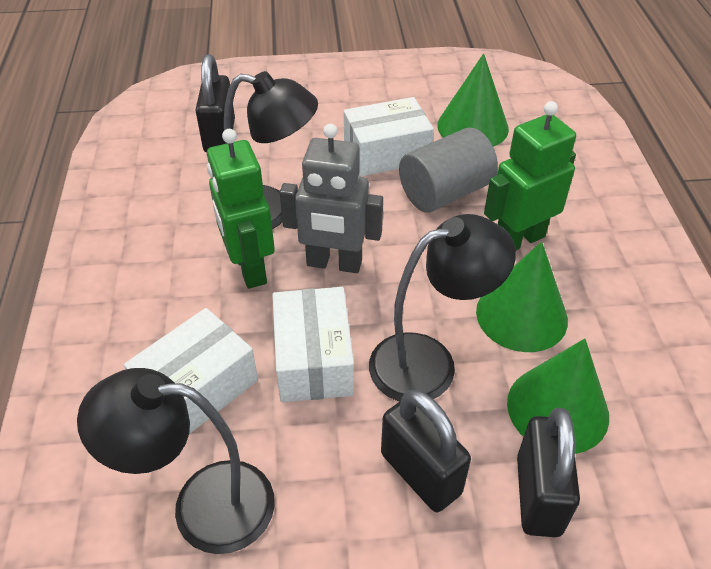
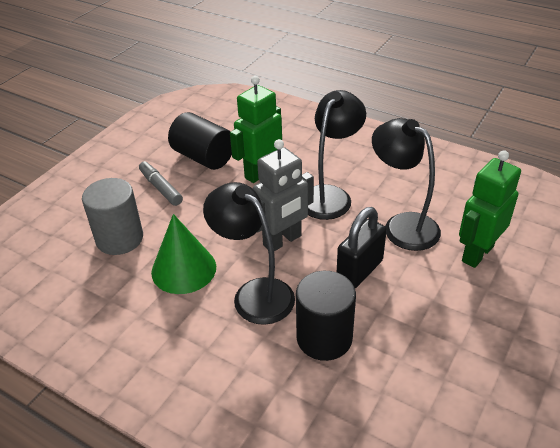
black cylinder: none = 0 -> [168,112,232,170] [296,271,356,361] = 2
black padlock: [195,54,235,152] [381,390,471,512] [517,408,580,537] = 3 -> [337,207,387,288] = 1
green cone: [437,53,509,147] [476,241,568,352] [507,339,609,454] = 3 -> [151,214,216,294] = 1
grey marker: none = 0 -> [139,161,183,206] = 1
white box: [124,308,258,434] [272,287,354,402] [344,97,434,176] = 3 -> none = 0

